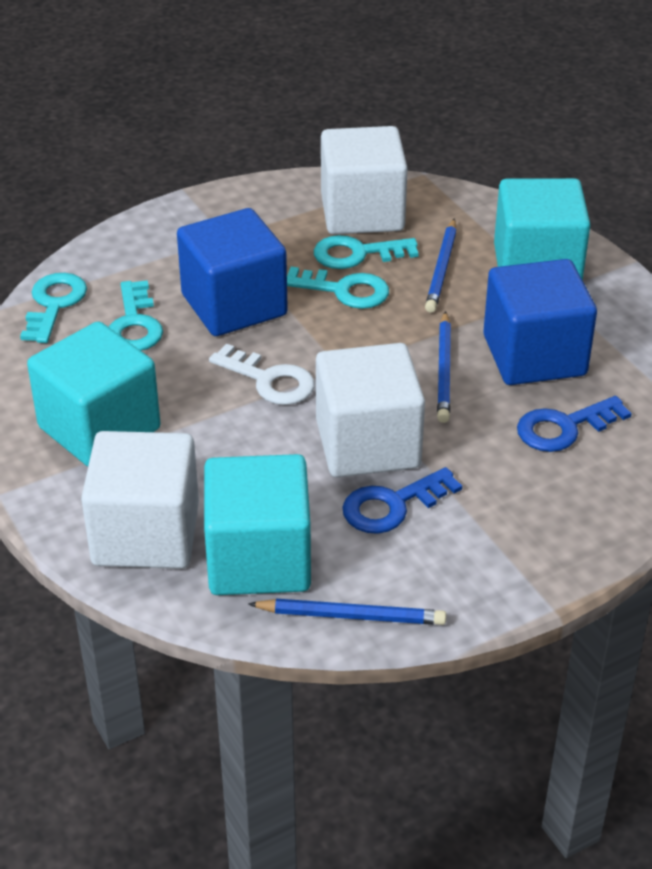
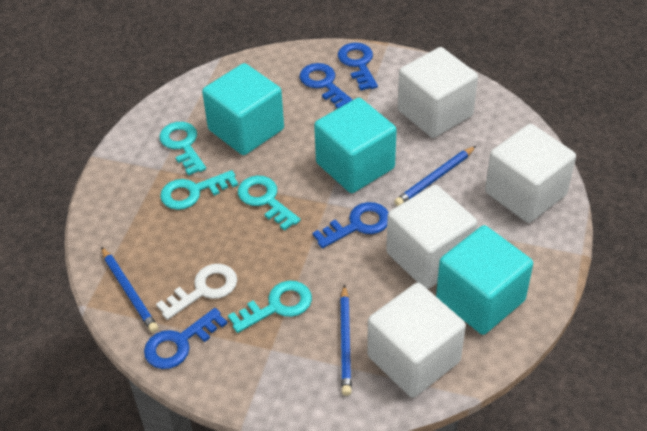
blue cube: [177,208,288,336] [483,259,597,385] = 2 -> none = 0
blue key: [342,467,462,534] [517,396,632,452] = 2 -> [144,308,228,369] [300,63,353,109] [313,202,389,248] [338,43,378,91] = 4
white cube: [81,431,199,569] [316,343,425,478] [321,126,408,234] = 3 -> [367,283,466,398] [386,185,478,289] [398,47,478,138] [485,124,576,223] = 4

